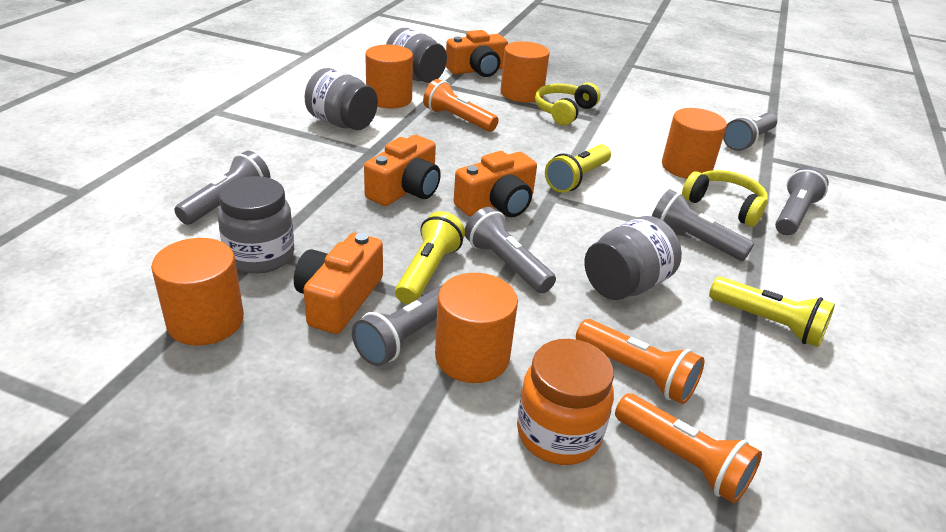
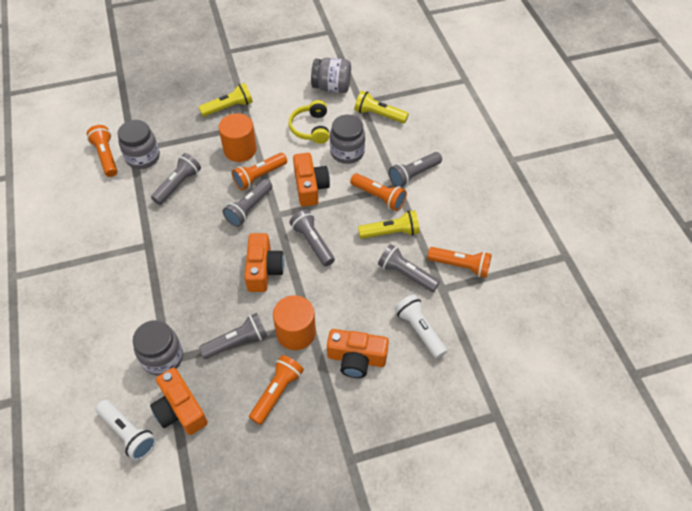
orange cylinder: [151,238,244,346] [365,45,413,109] [435,273,518,383] [500,41,550,102] [662,108,727,179] = 5 -> [218,113,257,162] [273,295,316,350] = 2
orange flashlight: [423,79,499,132] [576,319,704,404] [615,393,762,503] = 3 -> [87,125,117,177] [232,153,287,191] [249,355,304,425] [350,173,407,211] [427,247,492,278] = 5
orange jar: [517,339,614,465] = 1 -> none = 0
white flashlight: none = 0 -> [96,400,156,461] [394,295,447,359] = 2
yellow headphones: [535,82,600,125] [682,170,768,227] = 2 -> [288,100,330,144] = 1

